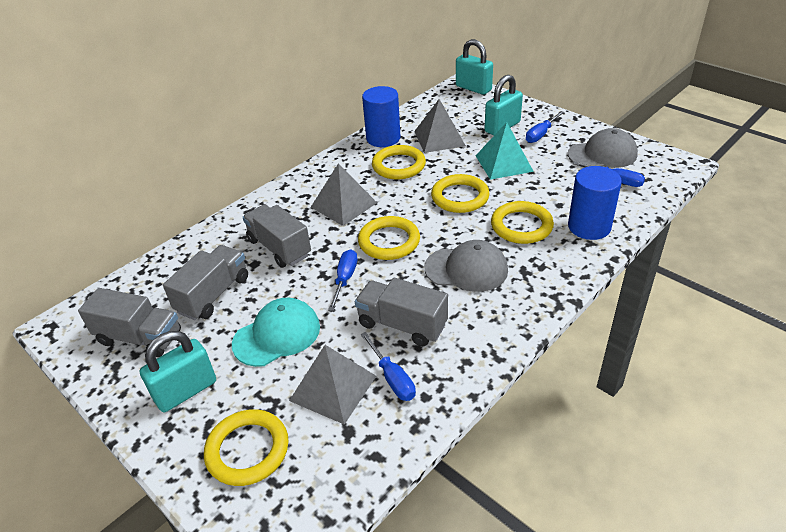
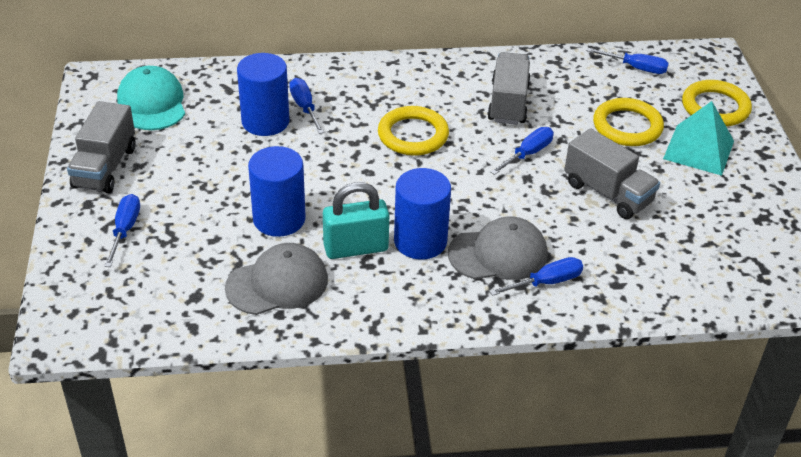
blue cylinder: [362,86,400,147] [568,166,622,240] = 2 -> [237,53,290,136] [248,146,306,237] [394,168,451,260] = 3
blue screwdriver: [328,250,357,311] [361,332,416,401] [526,111,564,143] [573,161,645,187] = 4 -> [104,194,140,267] [289,78,324,134] [489,257,583,296] [490,127,554,175] [586,48,669,74] = 5
grey pyramid: [289,345,376,424] [311,163,377,226] [414,99,466,153] = 3 -> none = 0
grey truck: [78,288,181,357] [163,245,248,320] [243,204,311,268] [355,278,448,347] = 4 -> [67,101,136,193] [487,52,531,125] [564,128,660,219] = 3
turquoise padlock: [139,331,216,412] [456,39,493,95] [484,75,523,135] = 3 -> [323,182,389,259] = 1
yellow ring: [204,409,289,486] [358,216,420,260] [372,145,426,179] [431,174,490,213] [491,201,554,244] = 5 -> [378,106,449,156] [593,98,664,146] [682,80,752,126] = 3

